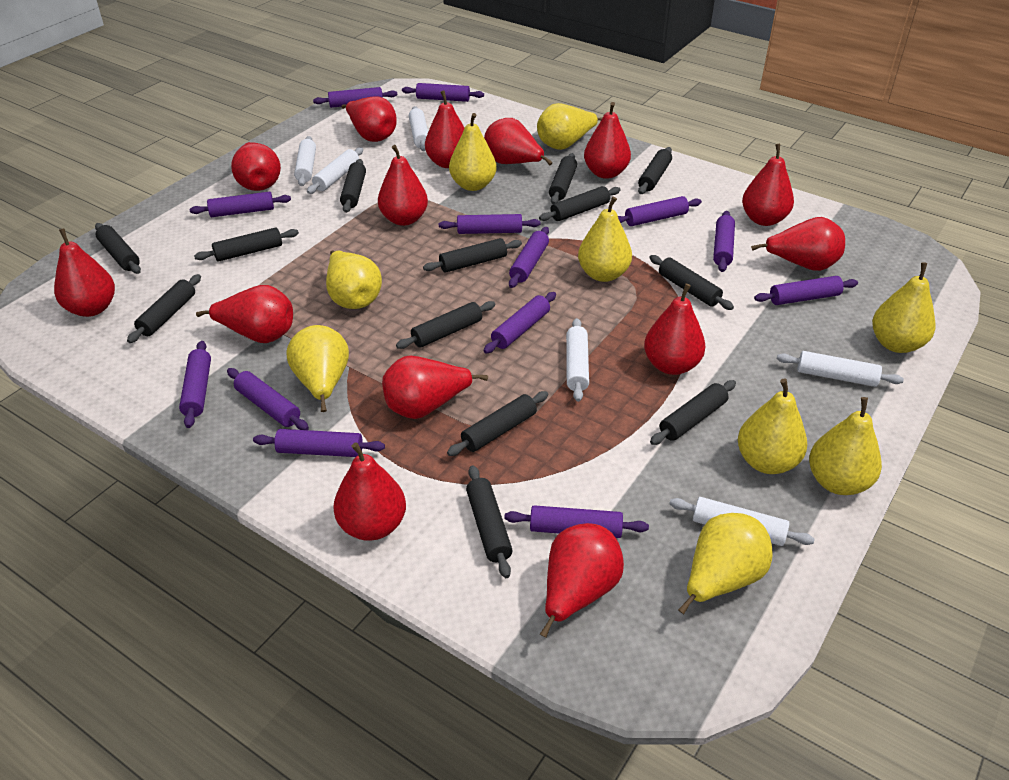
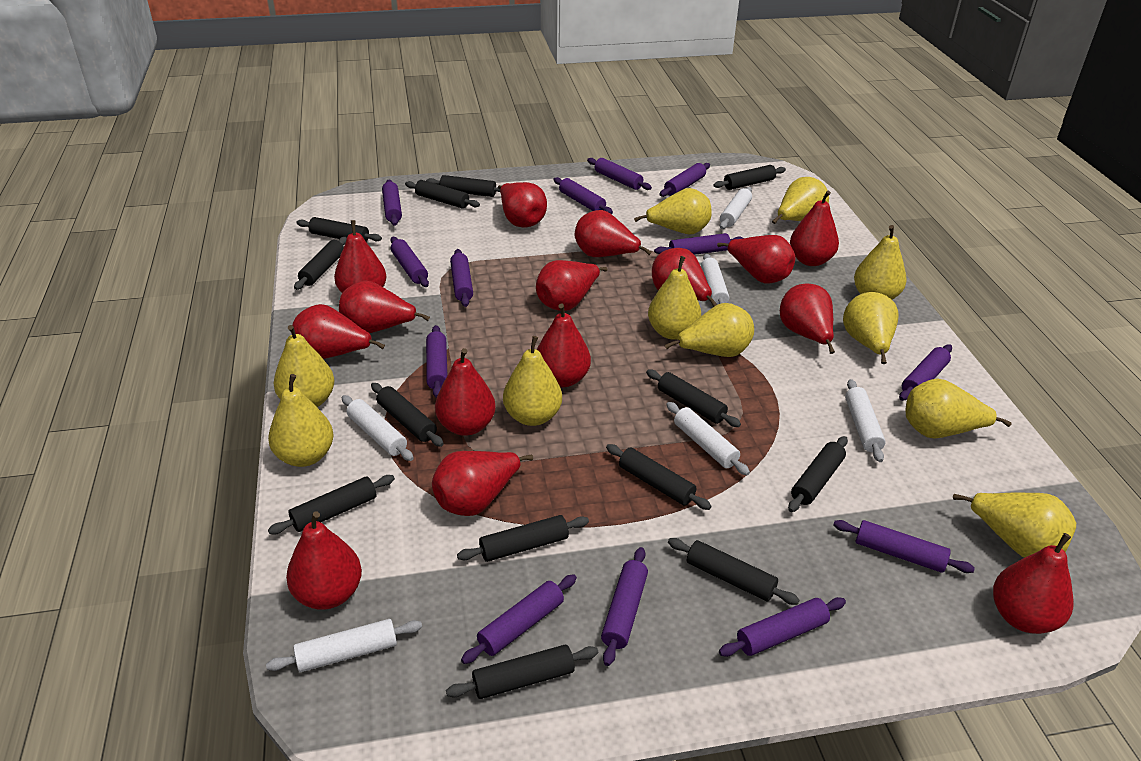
red pear: [54,228,115,317] [196,285,293,343] [231,142,281,191] [333,442,406,541] [342,96,397,142] [378,145,428,226] [382,355,488,419] [425,90,464,168] [484,118,553,166] [540,523,624,638] [584,102,631,179] [644,284,705,375] [742,144,794,226] [751,217,845,271] = 14 -> [286,511,362,610] [293,304,385,359] [334,220,386,293] [339,280,430,333] [432,451,533,516] [435,348,496,436] [498,182,547,228] [536,260,608,311] [537,304,591,387] [575,210,652,257] [652,248,717,307] [717,235,795,284] [780,283,835,354] [790,191,839,266] [993,533,1074,634] = 15
yellow pear: [286,325,349,412] [326,250,382,309] [449,113,497,191] [537,103,602,150] [578,197,632,282] [678,513,772,614] [738,379,807,474] [809,397,882,495] [872,262,935,353] = 9 -> [268,374,334,467] [273,325,334,407] [503,336,562,426] [634,188,712,234] [648,256,701,340] [664,303,754,357] [772,177,829,224] [843,292,899,364] [854,225,906,300] [906,378,1012,438] [953,492,1076,558] = 11

